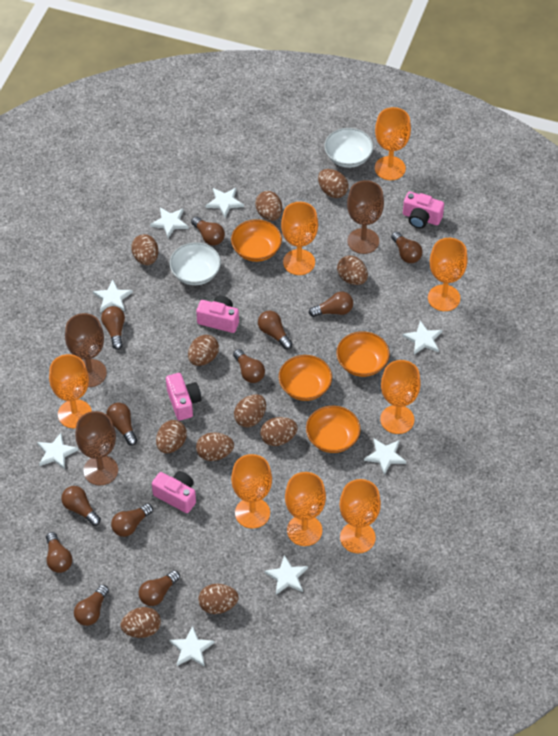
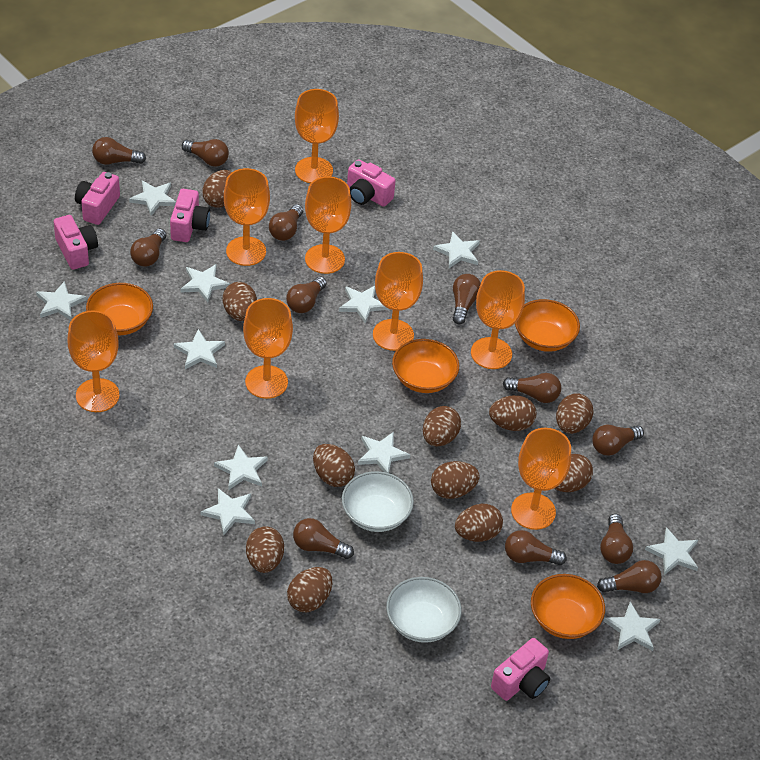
brown goblet: [65,313,107,387] [75,411,118,485] [347,180,384,254] = 3 -> none = 0
pink camera: [152,471,196,513] [166,373,201,421] [196,296,239,333] [403,191,444,229] = 4 -> [54,215,98,270] [75,172,120,225] [170,189,210,242] [347,159,396,207] [491,638,550,701] = 5
white star: [37,433,78,469] [93,280,133,312] [150,207,189,238] [170,626,215,667] [206,188,244,217] [264,555,308,595] [364,439,406,475] [402,321,442,355] = 8 -> [36,281,87,320] [129,181,176,216] [174,329,225,369] [180,264,230,302] [200,488,255,536] [214,445,268,490] [339,286,388,324] [358,432,410,473] [433,231,480,268] [603,602,661,651] [645,527,698,575] = 11

